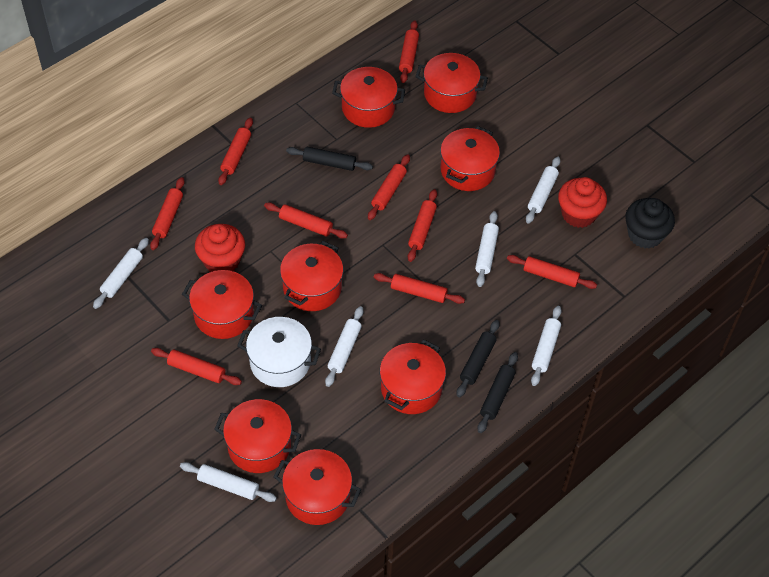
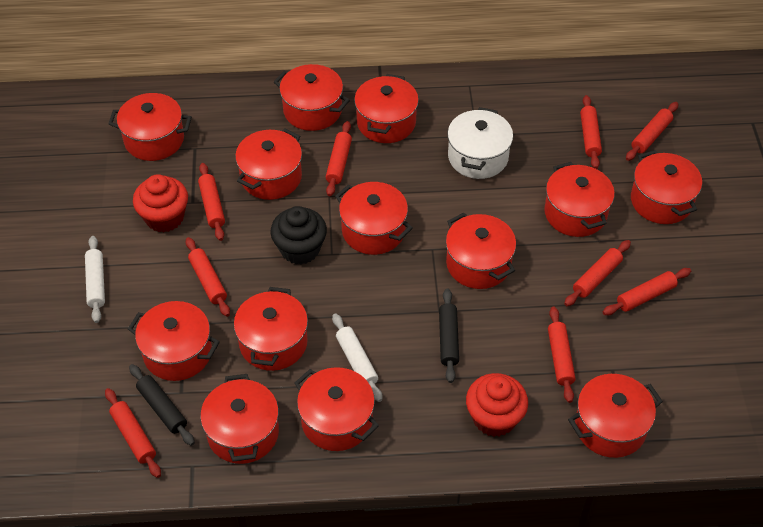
black rolling pin: [286,147,373,171] [457,320,500,397] [477,352,518,433] = 3 -> [129,364,195,446] [439,288,459,383] = 2
red pot: [182,270,262,339] [214,399,301,473] [274,449,361,525] [280,241,343,311] [332,67,405,128] [380,339,446,414] [416,53,488,113] [440,126,500,191] = 8 -> [108,93,192,161] [128,301,220,381] [200,374,279,464] [234,287,308,371] [235,129,302,200] [274,64,350,131] [294,367,379,451] [335,182,413,255] [354,74,419,143] [446,212,516,289] [544,162,615,237] [568,374,663,458] [631,150,702,224] = 13
white rolling pin: [93,238,149,309] [180,462,277,502] [325,306,363,387] [475,211,499,287] [526,157,560,224] [531,306,562,386] = 6 -> [85,236,105,323] [332,313,382,402] = 2

